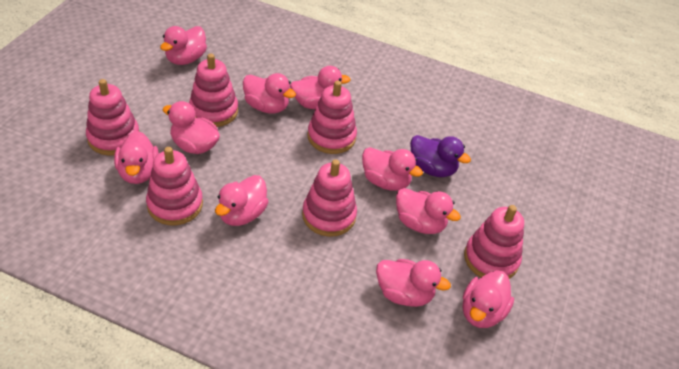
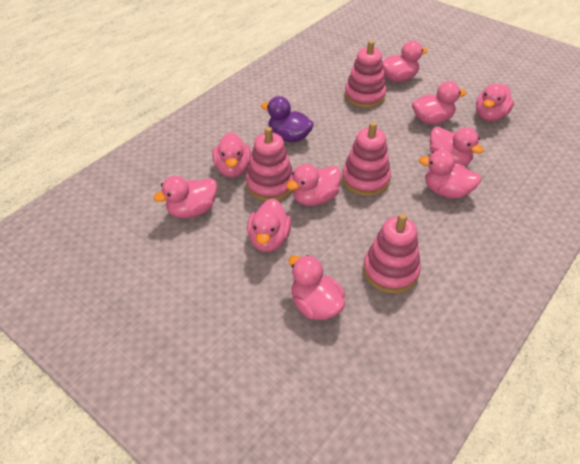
pink stacking toy: [86,79,139,155] [146,147,203,225] [189,54,238,127] [302,159,357,237] [307,81,357,154] [464,205,524,279] = 6 -> [246,127,293,201] [342,122,391,196] [345,40,386,108] [363,213,421,293] = 4

